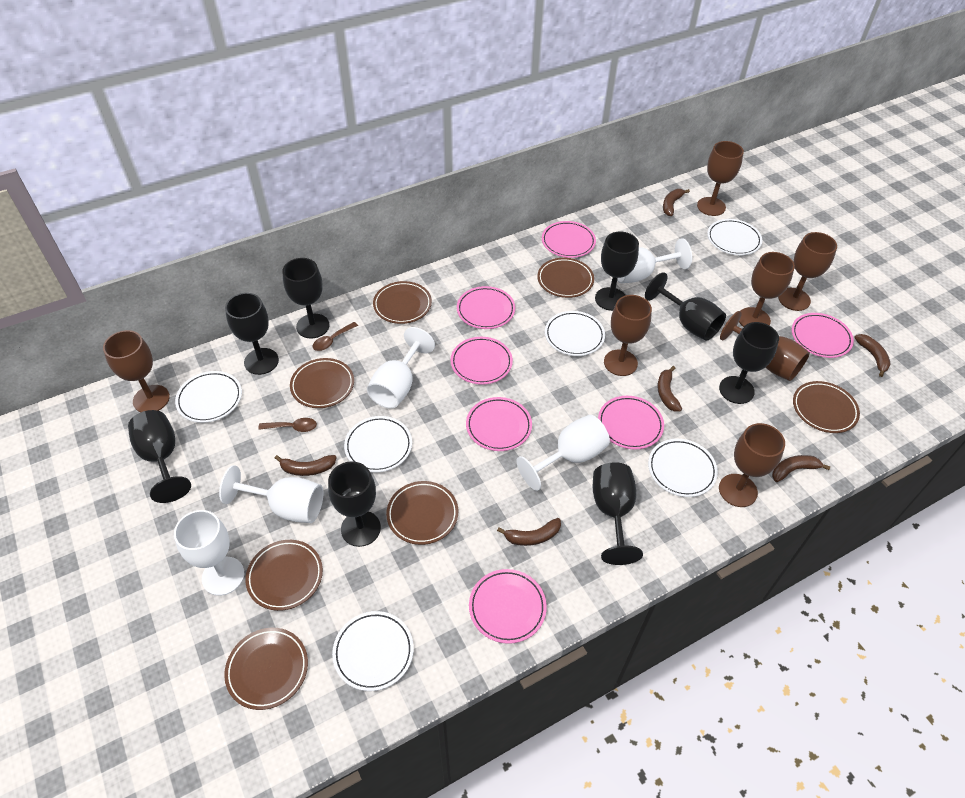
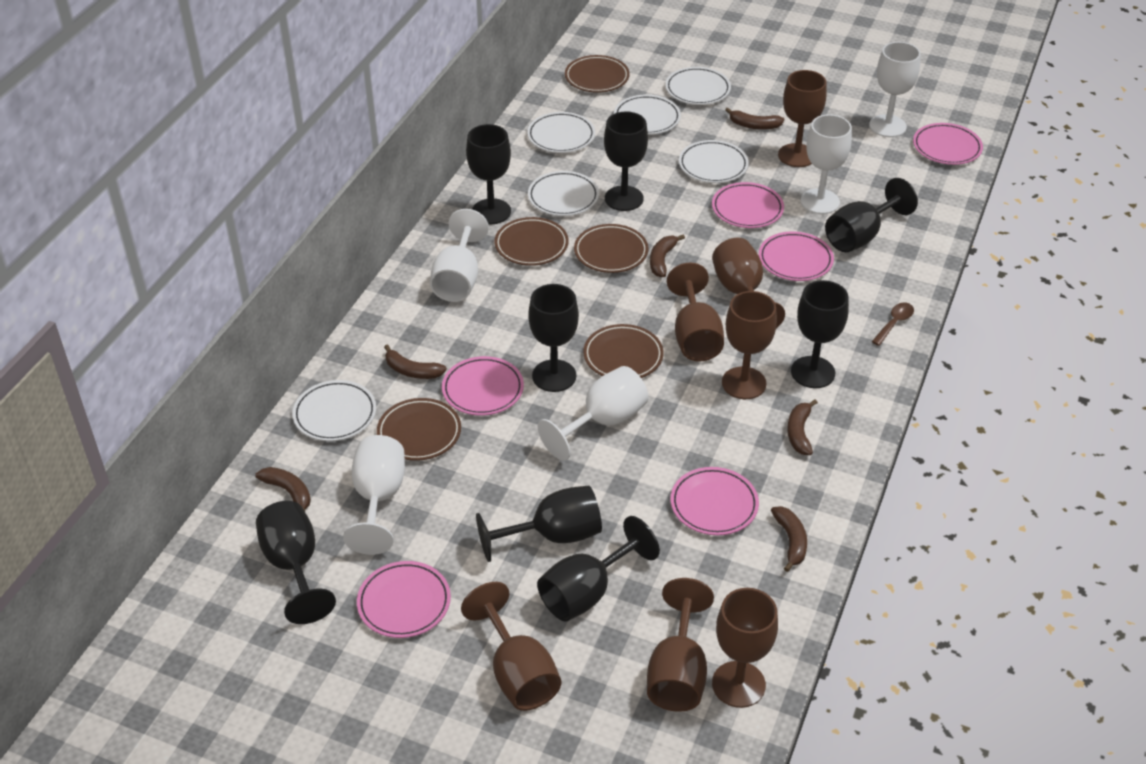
brown plate: [224,628,308,710] [245,540,323,611] [290,358,354,408] [373,281,432,324] [386,481,458,545] [537,258,594,298] [793,381,860,433] = 7 -> [377,398,461,461] [495,217,568,266] [565,55,630,93] [574,224,648,273] [583,324,663,378] = 5
brown spoon: [258,418,317,432] [313,322,358,351] = 2 -> [872,303,914,346] = 1
pink plate: [451,337,513,385] [457,286,515,329] [466,397,532,451] [469,569,547,644] [542,221,596,258] [598,396,664,450] [792,313,854,358] = 7 -> [357,561,451,638] [442,356,524,416] [670,467,759,535] [712,182,784,228] [759,232,834,281] [913,123,983,165] = 6

